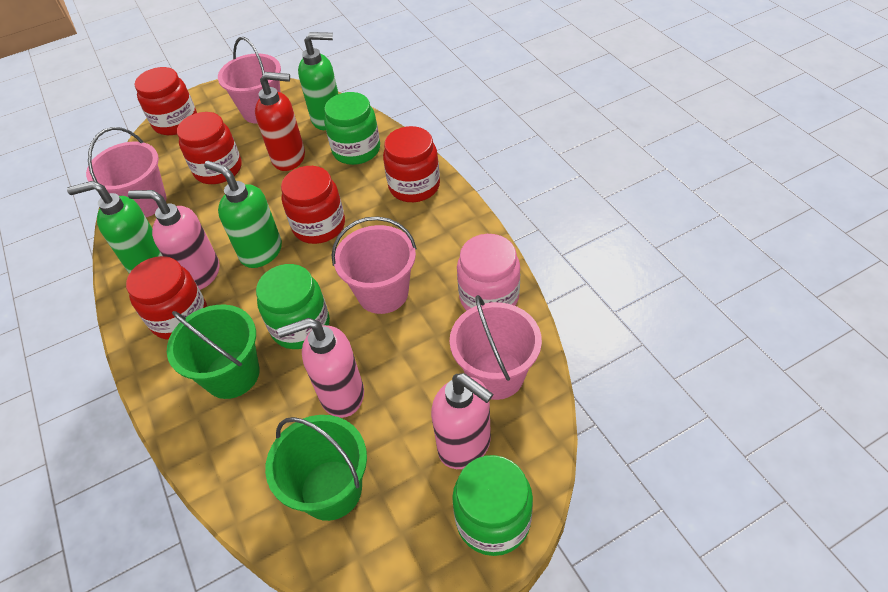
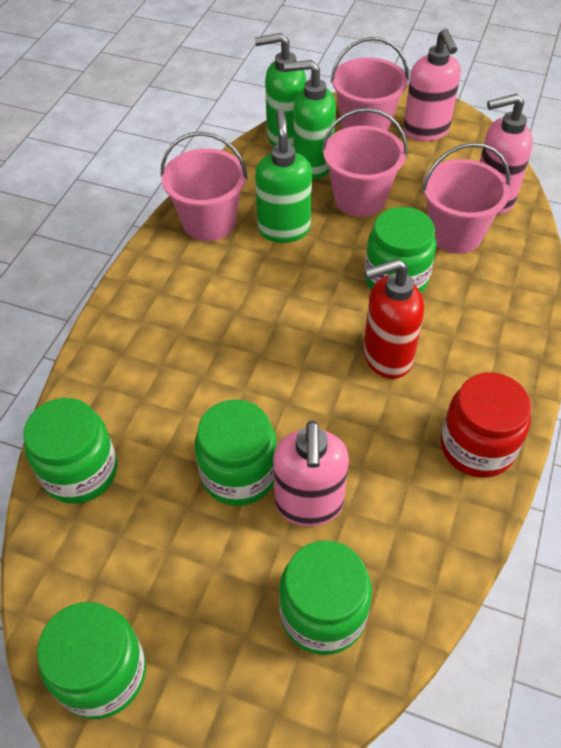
green bucket: [167,304,260,399] [265,415,367,521] = 2 -> none = 0
green jar: [256,264,330,349] [324,92,380,165] [452,455,533,556] = 3 -> [23,398,118,504] [37,602,146,719] [195,399,277,506] [279,541,372,655] [364,207,436,293] = 5
pink jar: [457,234,520,311] = 1 -> none = 0
red jar: [126,256,207,340] [135,67,197,135] [177,112,242,184] [281,166,345,244] [383,126,440,202] = 5 -> [441,373,532,478] = 1

